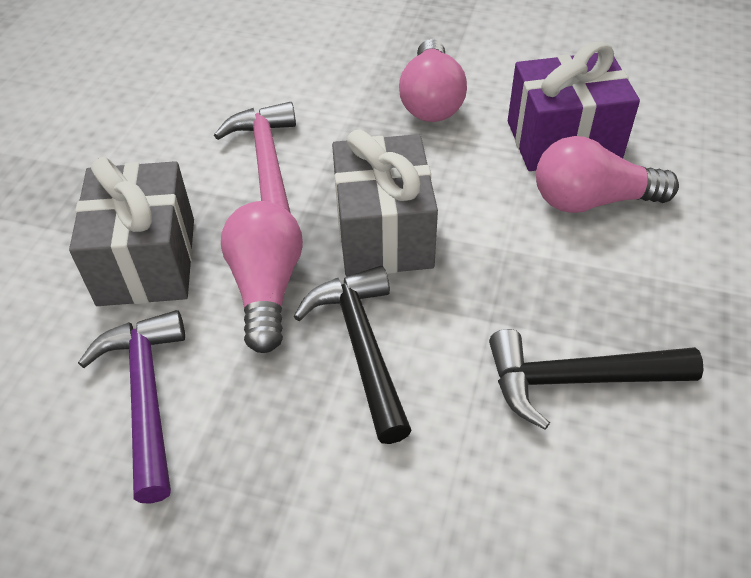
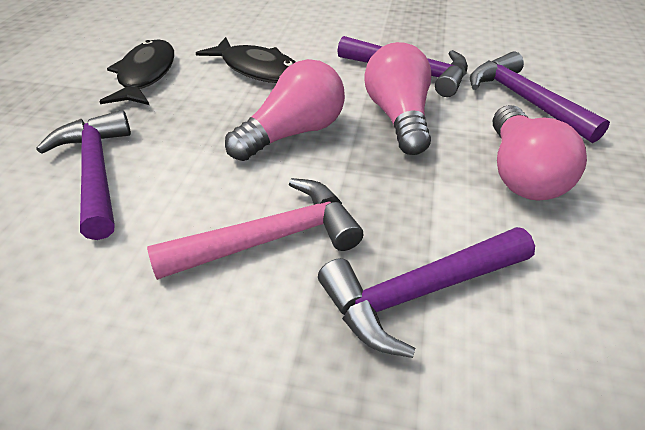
black fish: none = 0 -> [99,39,174,105] [196,37,296,83] = 2
black hammer: [294,266,412,444] [489,329,704,430] = 2 -> none = 0
grey gift: [69,157,194,306] [332,130,438,276] = 2 -> none = 0
purple gift: [508,42,640,171] = 1 -> none = 0
purple hammer: [78,310,185,504] = 1 -> [36,110,131,240] [318,227,535,358] [337,36,468,97] [470,52,610,143] = 4

